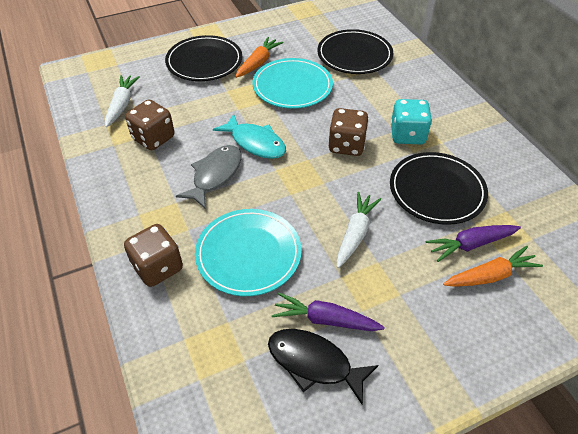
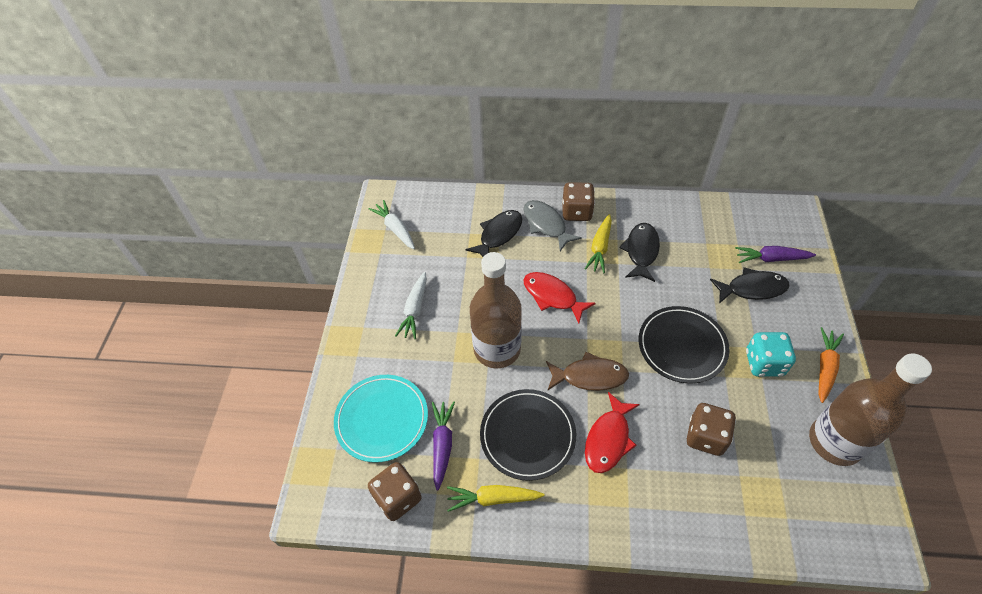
black fish: [268,329,379,405] = 1 -> [465,210,522,257] [619,223,660,282] [710,267,790,304] = 3
black plate: [165,35,242,81] [317,29,393,74] [390,152,488,225] = 3 -> [480,389,576,481] [639,306,730,383] = 2
brown bottle: none = 0 -> [470,252,522,368] [809,354,932,466] = 2
brown fish: none = 0 -> [546,352,629,391] = 1
orange carrot: [235,37,284,78] [443,246,543,287] = 2 -> [818,327,844,403] = 1
red fish: none = 0 -> [523,272,596,323] [585,392,640,473] = 2
turquoise fish: [213,113,286,159] = 1 -> none = 0
turquoise plate: [195,209,302,296] [252,58,333,109] = 2 -> [334,375,428,463] = 1
yellow carrot: none = 0 -> [447,485,545,512] [585,214,612,273] = 2

